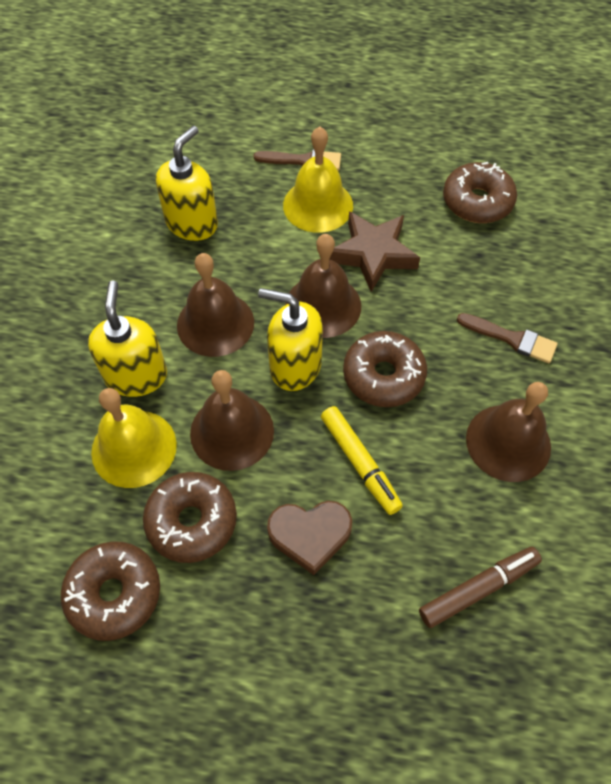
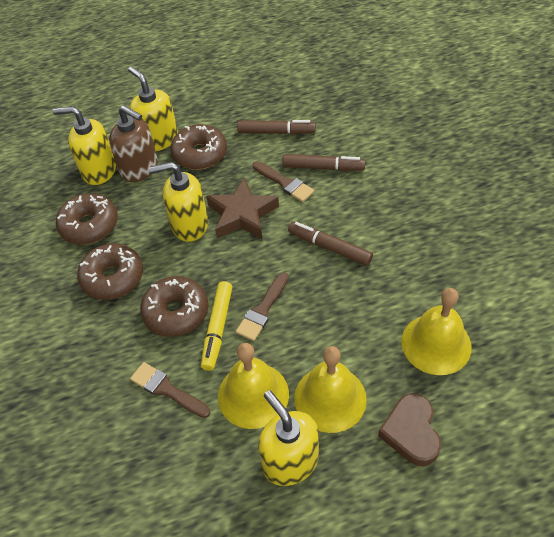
brown bell: [177,253,254,357] [190,370,274,471] [285,234,361,338] [466,382,551,482] = 4 -> none = 0
brown brush: [254,149,341,171] [457,313,558,363] = 2 -> [130,362,210,418] [236,272,289,341] [253,161,314,202] = 3
brown marker: [419,547,542,628] = 1 -> [237,120,316,134] [283,154,365,171] [288,221,373,266] = 3
brown soap dispenser: none = 0 -> [109,105,158,182] = 1
yellow bell: [91,388,177,488] [283,126,353,233] = 2 -> [218,343,289,429] [294,346,367,433] [401,288,472,375] = 3
yellow soap dispenser: [88,280,167,397] [156,126,218,241] [258,288,323,391] = 3 -> [53,106,116,185] [128,67,178,151] [149,162,208,242] [258,390,319,486] = 4

